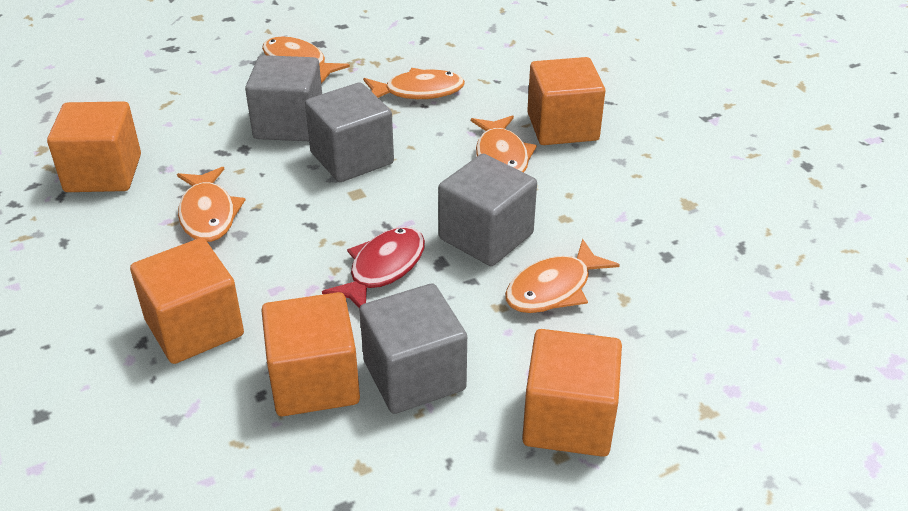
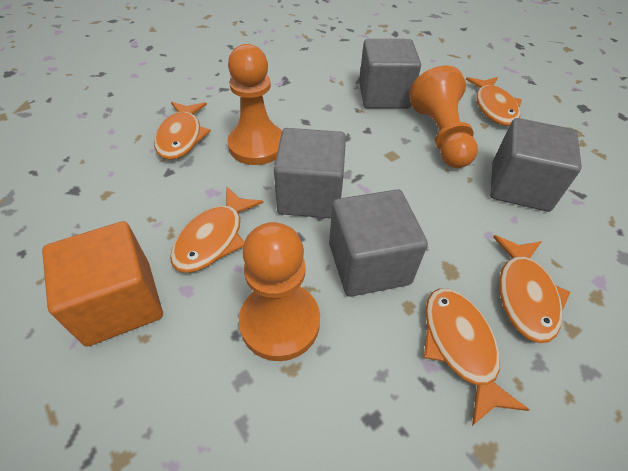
orange cube: [47,101,141,192] [130,238,244,364] [261,292,360,416] [522,329,622,457] [527,57,605,145] = 5 -> [42,221,163,347] = 1
orange pawn: none = 0 -> [227,44,282,165] [239,222,320,361] [409,65,478,168] = 3
red fish: [322,227,425,308] = 1 -> none = 0

